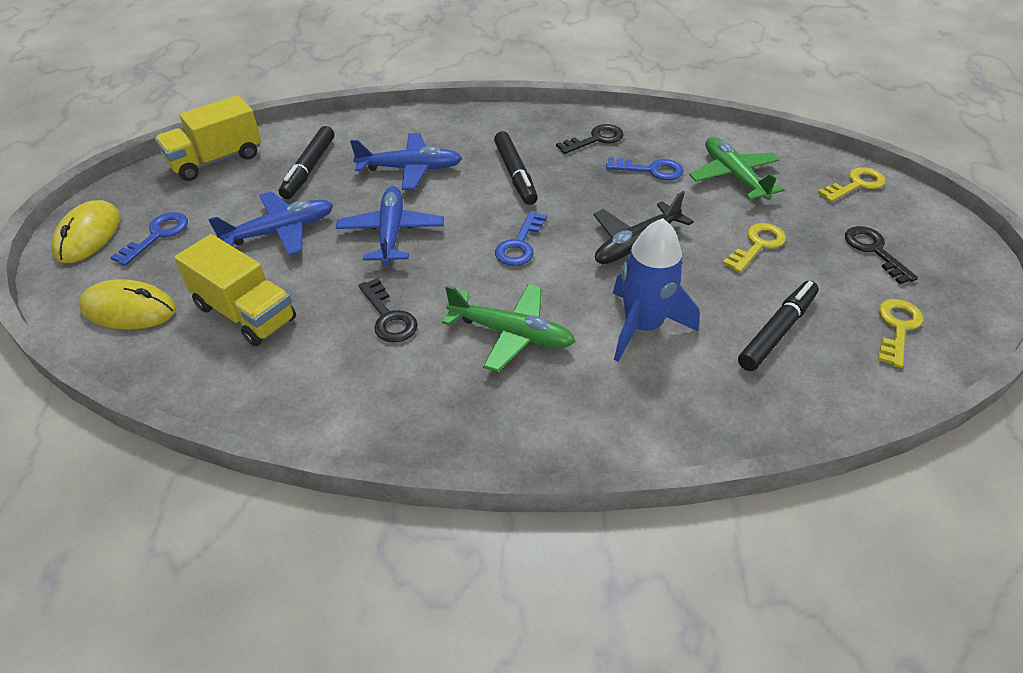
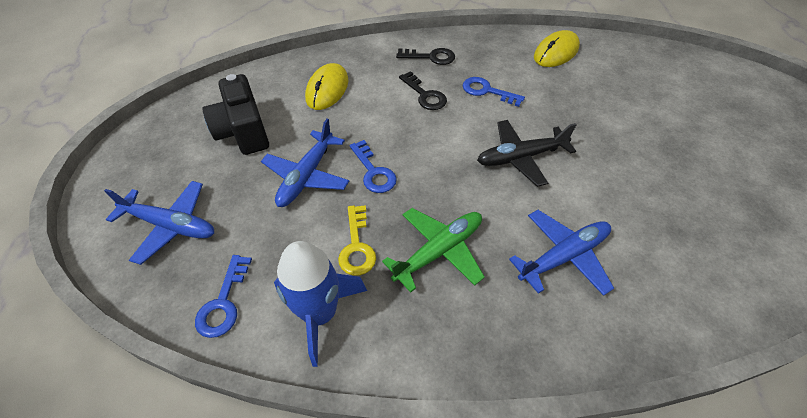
black camera: none = 0 -> [203,74,269,155] = 1
black key: [358,278,418,342] [556,124,624,154] [845,226,918,284] = 3 -> [396,48,455,65] [399,71,447,110] = 2
black marker: [279,126,334,199] [494,131,538,205] [738,281,819,371] = 3 -> none = 0
green plane: [442,284,576,372] [689,137,785,200] = 2 -> [382,208,485,293] = 1
yellow key: [723,223,786,273] [818,167,886,202] [878,299,923,368] = 3 -> [338,205,376,275] = 1
yellow truck: [155,95,261,181] [174,234,296,346] = 2 -> none = 0

